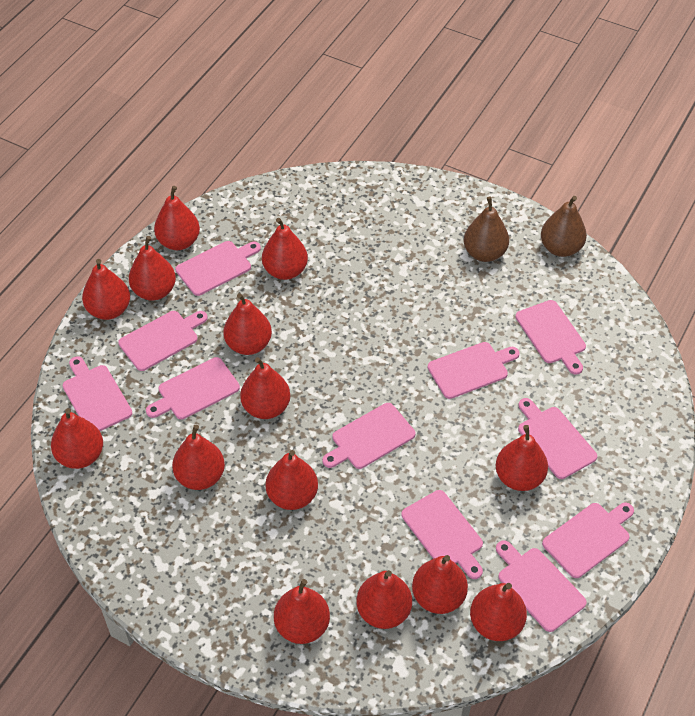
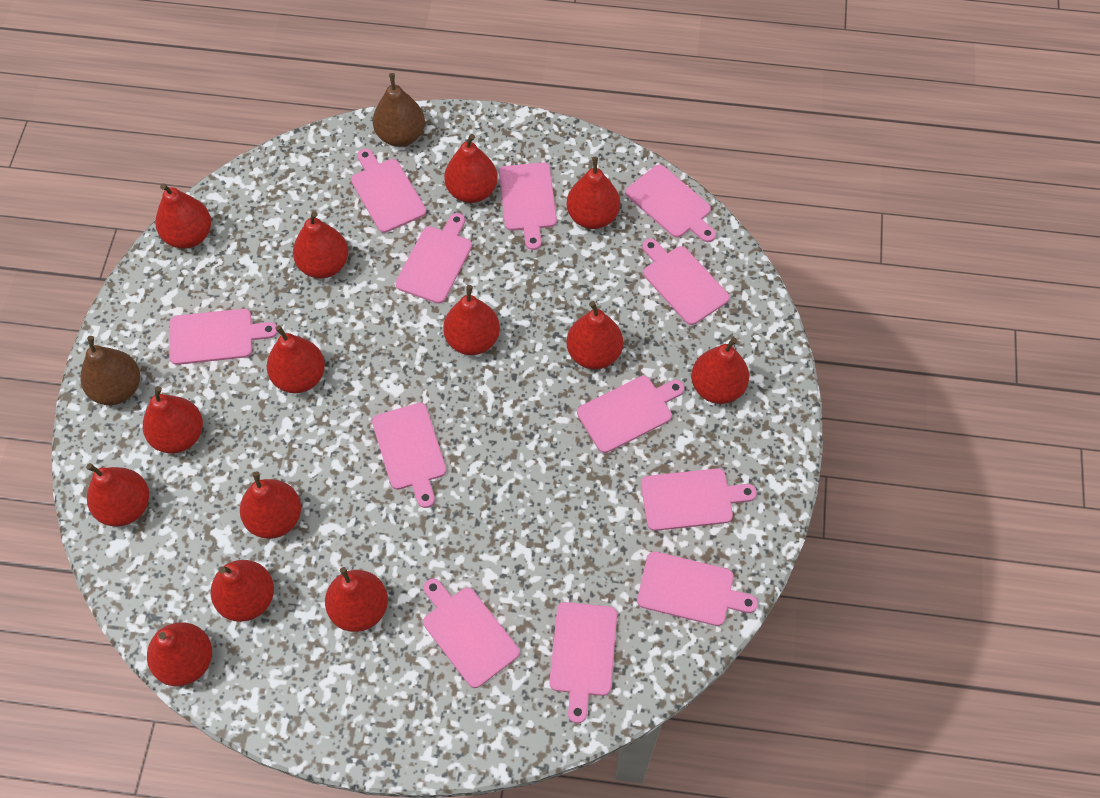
pink cutting board: [63,356,132,431] [118,311,208,371] [146,357,240,419] [176,241,261,296] [322,403,415,469] [401,490,483,579] [428,342,520,399] [496,540,587,632] [515,300,586,375] [518,398,597,479] [542,503,634,578] = 11 -> [170,309,278,365] [351,149,426,233] [372,403,446,508] [396,213,472,304] [423,578,520,688] [499,163,557,250] [549,602,617,723] [577,376,685,453] [626,165,716,242] [637,551,758,626] [641,468,757,531] [642,239,730,325] = 12

